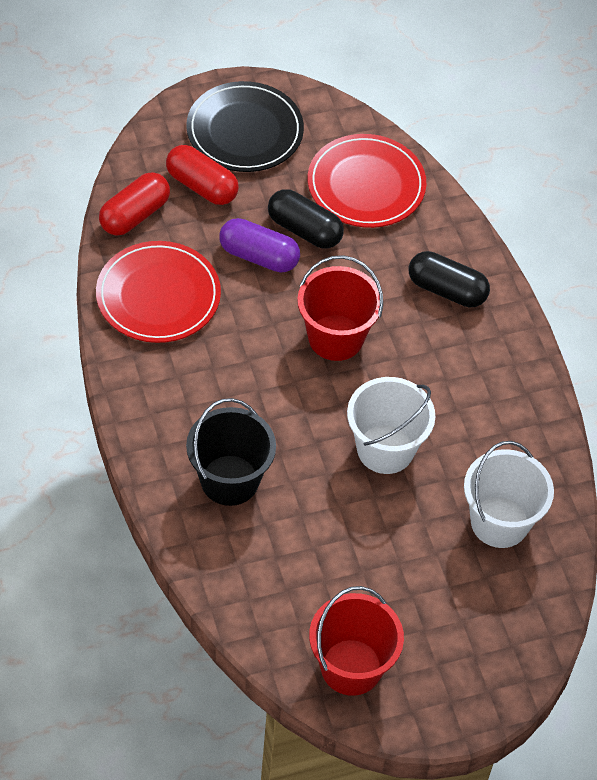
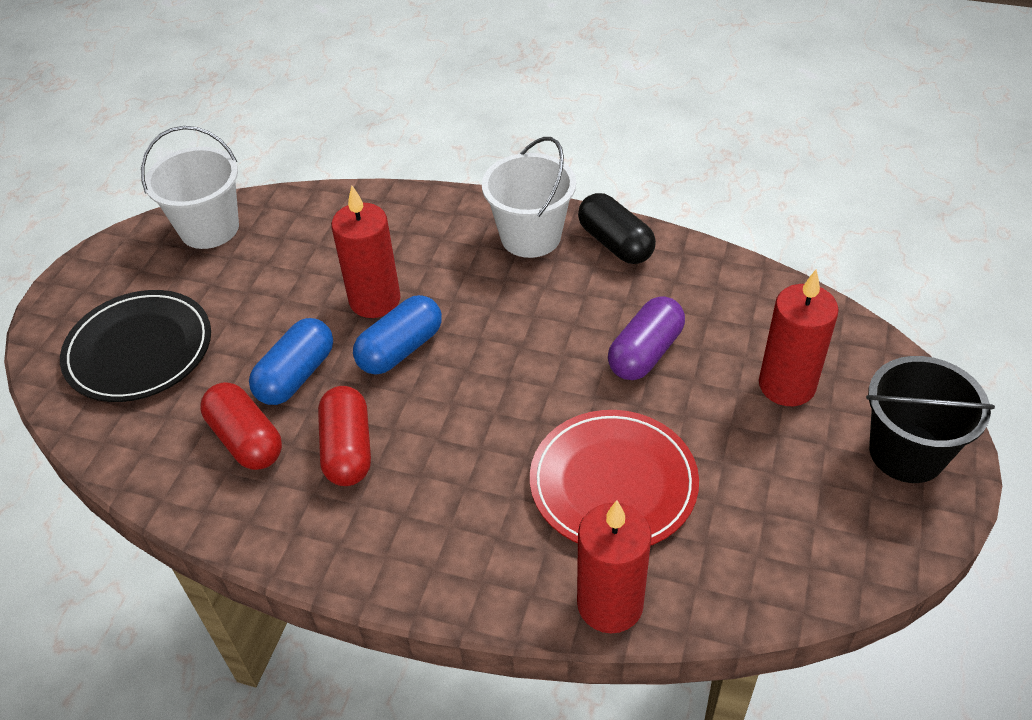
black capsule: [268,189,344,248] [409,251,490,307] = 2 -> [578,193,656,264] = 1
blue capsule: none = 0 -> [249,318,333,405] [353,295,442,375] = 2
red bucket: [297,255,383,361] [309,586,404,696] = 2 -> none = 0
red candle: none = 0 -> [331,186,401,318] [577,500,652,633] [759,269,839,406] = 3
red plate: [96,241,221,343] [308,134,427,228] = 2 -> [530,410,699,545] = 1

